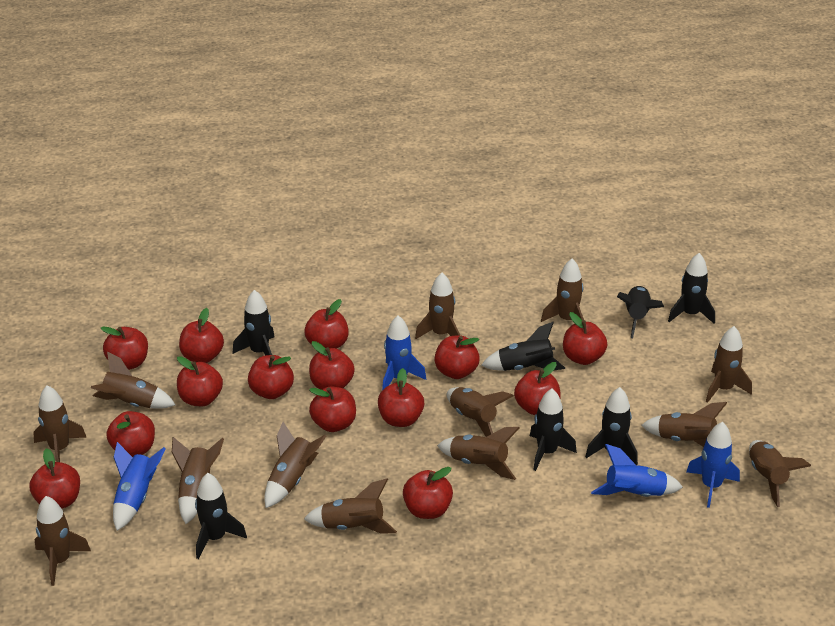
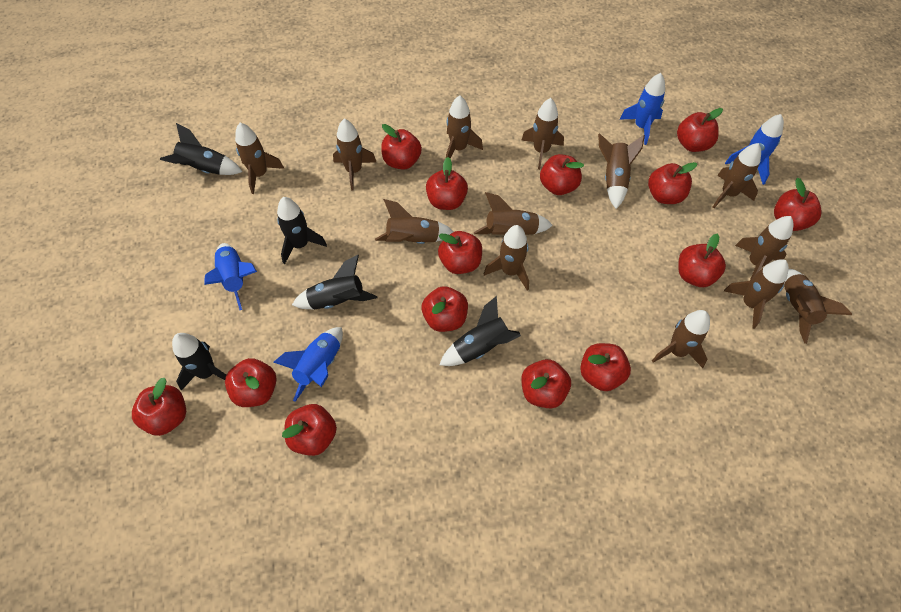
black rocket: [195,473,247,559] [232,290,275,356] [481,322,565,371] [530,389,577,471] [585,387,638,465] [617,286,664,338] [668,253,715,324] = 7 -> [160,123,243,175] [172,333,226,391] [277,197,327,264] [292,255,377,309] [439,296,521,366] = 5

